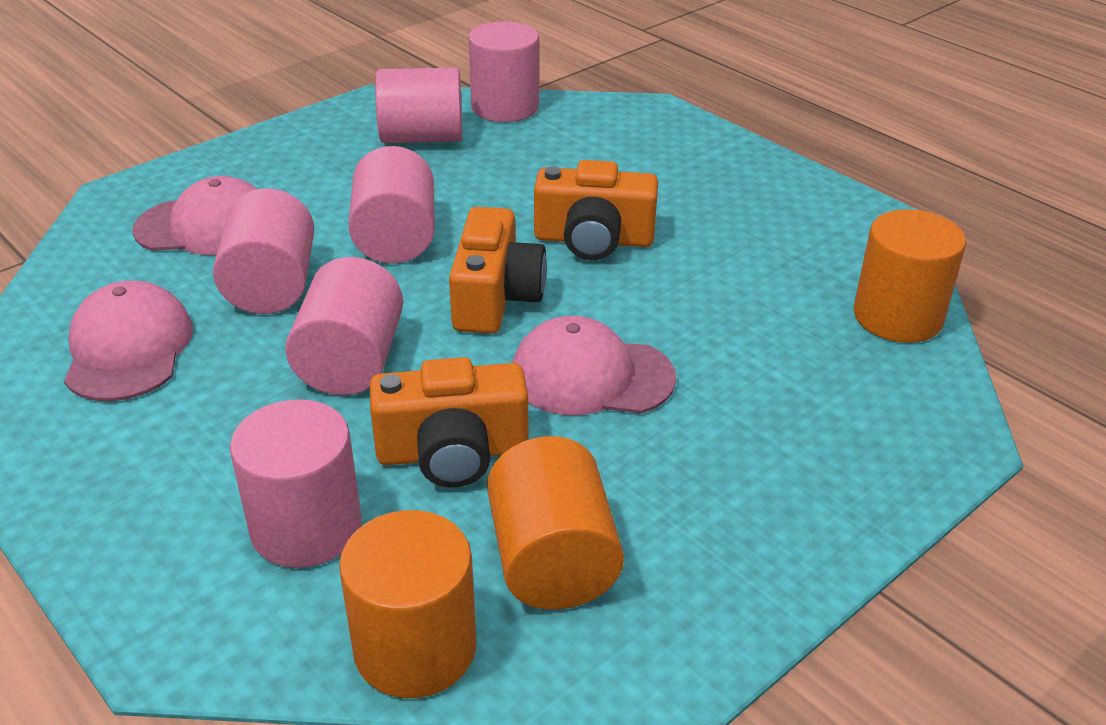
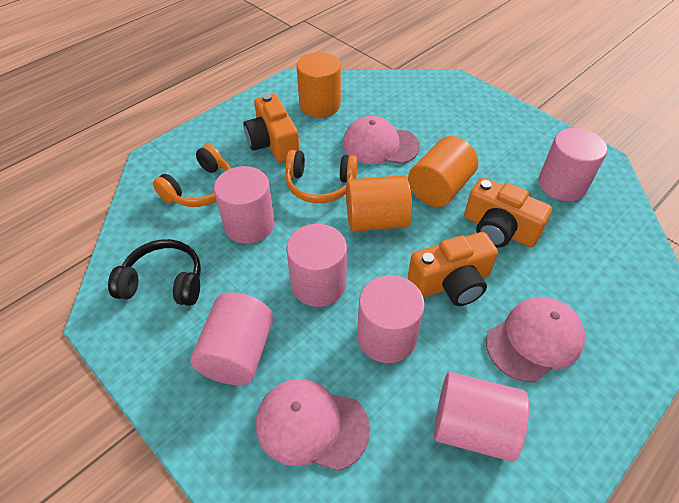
black headphones: none = 0 -> [108,239,201,306] = 1
orange headphones: none = 0 -> [153,144,231,207] [286,150,358,203] = 2

